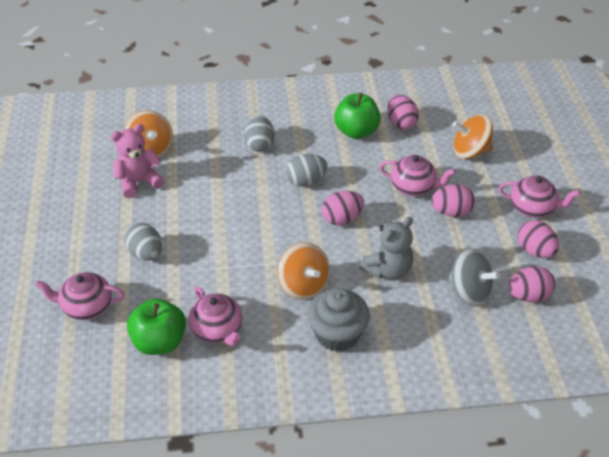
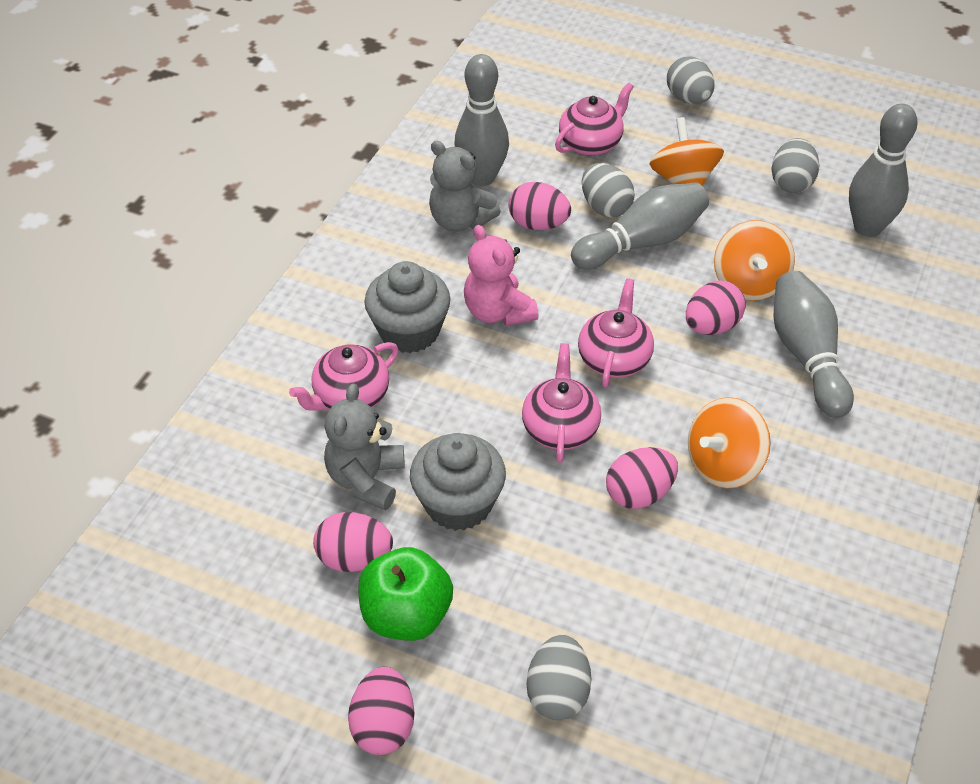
green apple: [127,299,186,355] [334,93,381,139] = 2 -> [358,547,453,641] = 1
grey bowling pin: none = 0 -> [455,54,509,186] [571,182,709,270] [774,271,854,418] [849,104,917,237] = 4
grey cupcake: [308,288,370,352] = 1 -> [364,261,450,353] [410,433,506,531] = 2
grey egg: [124,223,162,261] [244,115,275,152] [286,154,328,187] = 3 -> [527,635,591,720] [582,163,635,217] [667,56,714,104] [771,138,819,193] = 4
grey spinning top: [447,249,500,306] = 1 -> none = 0
grey teddy bear: [360,217,413,280] = 1 -> [324,384,405,510] [429,141,501,232] = 2

